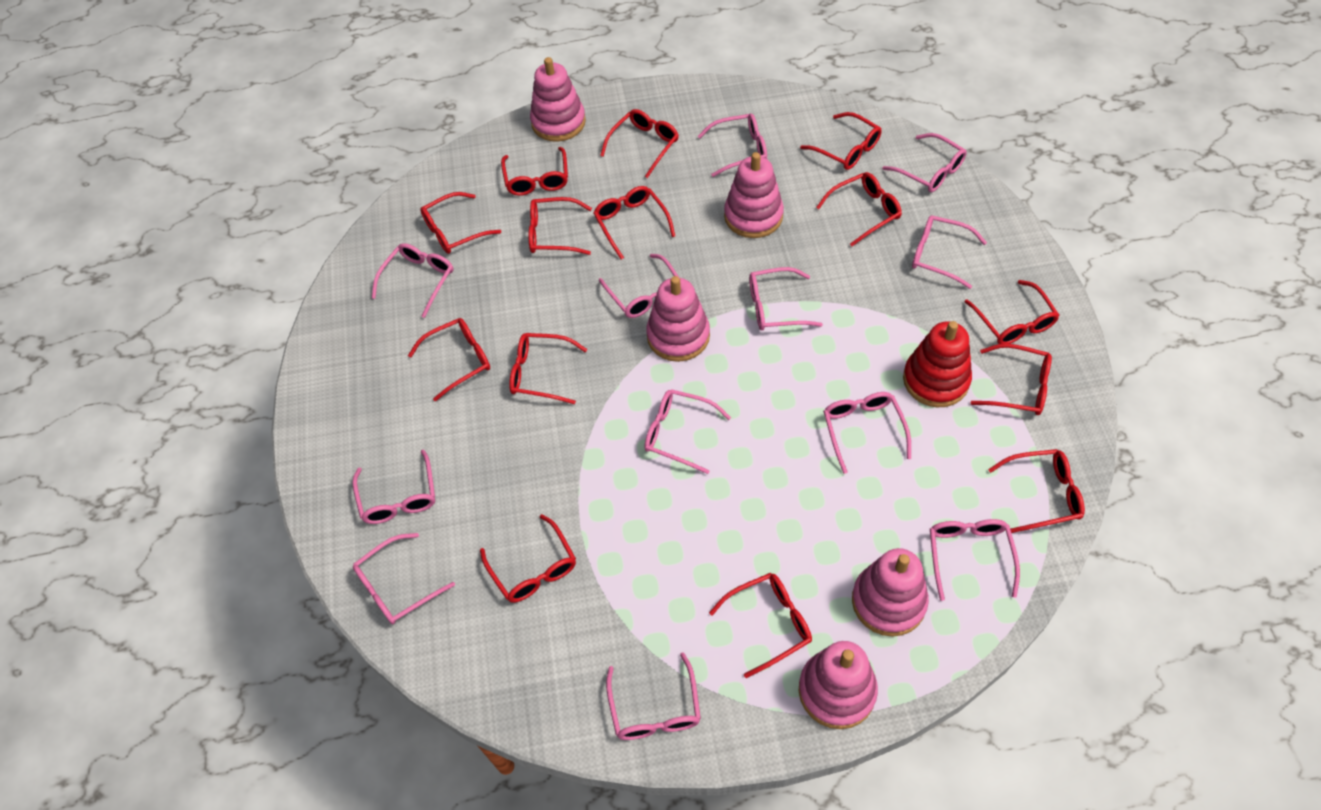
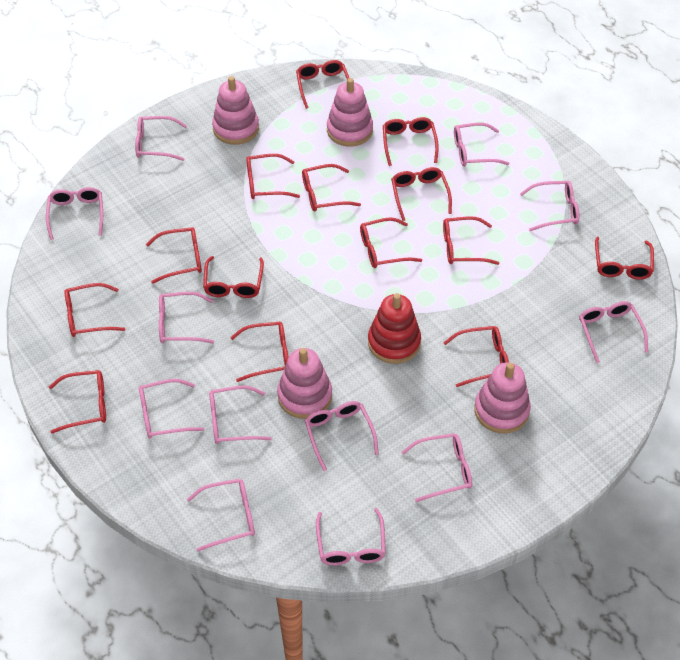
pink stacking toy: [530,57,586,142] [646,276,710,362] [724,152,784,238] [799,641,878,729] [852,548,929,637] = 5 -> [212,76,259,145] [277,348,332,419] [327,78,373,147] [474,362,531,433] = 4

